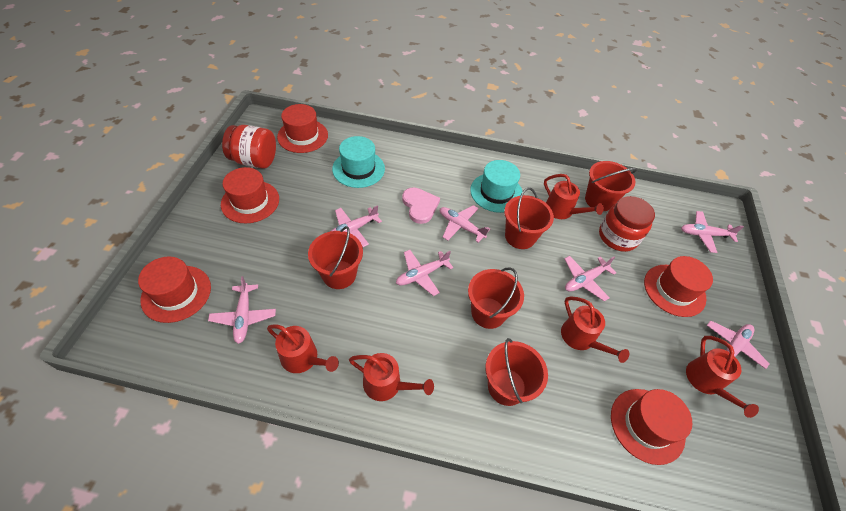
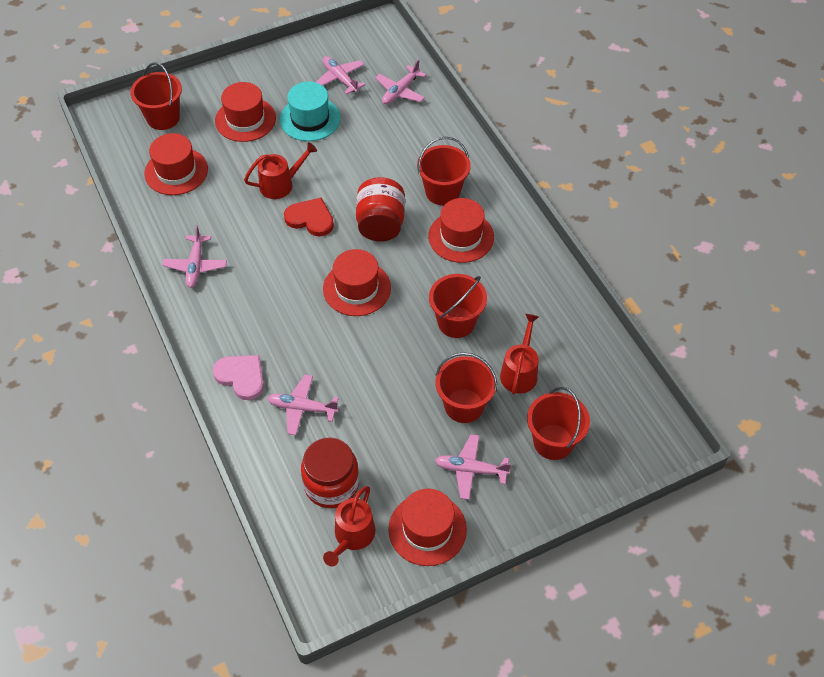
pink plane: [208,276,276,344] [331,205,382,247] [396,250,453,296] [440,205,490,243] [564,256,616,301] [681,211,744,253] [707,321,769,369] = 7 -> [162,225,227,288] [267,375,339,435] [316,56,365,95] [375,59,426,104] [435,434,511,500] = 5
red heart: none = 0 -> [284,198,334,237] = 1
red watering can: [267,324,339,373] [349,353,434,401] [544,174,604,219] [561,296,629,363] [686,336,759,418] = 5 -> [244,142,317,199] [323,486,375,566] [500,314,539,394] = 3
turquoise hat: [332,136,385,188] [470,160,523,213] = 2 -> [280,82,341,141] = 1

